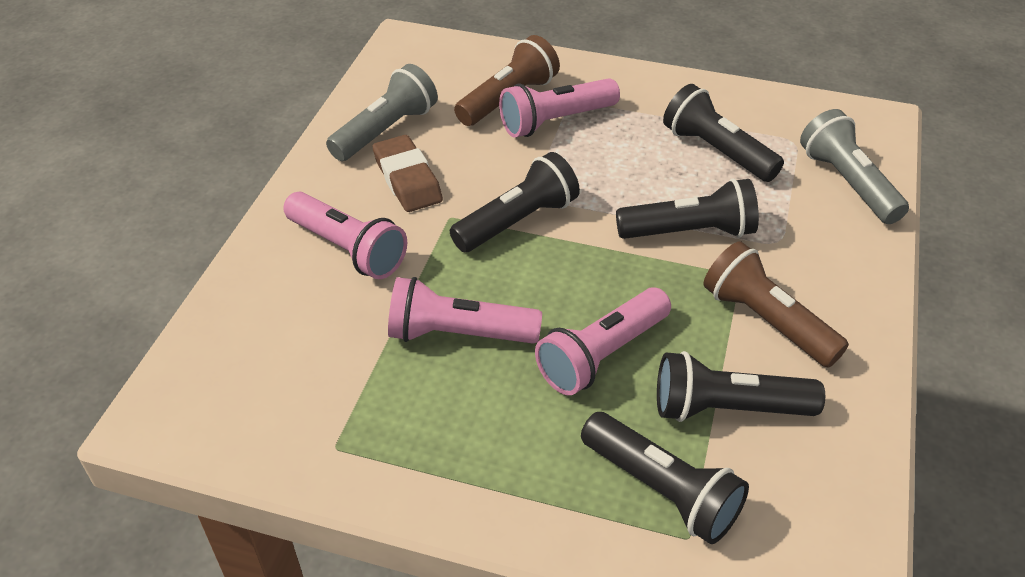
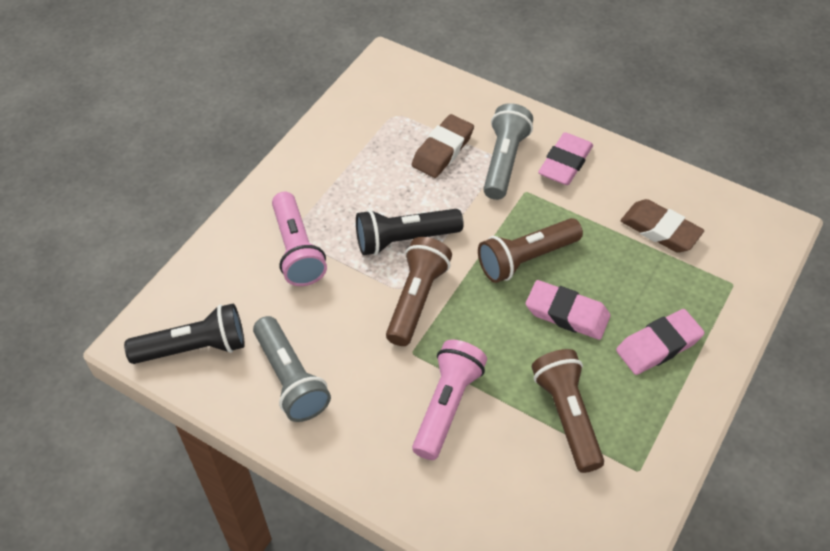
black flashlight: [450,152,580,252] [581,412,749,544] [616,178,759,239] [657,351,825,422] [663,84,784,182] = 5 -> [124,304,245,364] [356,209,464,256] = 2
brown eraser: [373,135,443,212] = 1 -> [412,114,474,178] [621,199,704,253] = 2
brown flashlight: [454,35,560,126] [704,241,849,368] = 2 -> [386,237,452,346] [478,218,583,283] [532,349,604,473] = 3
pink eraser: none = 0 -> [526,280,610,340] [538,132,593,185] [616,309,705,375] = 3
pink flashlight: [283,192,407,279] [388,277,542,344] [499,78,620,138] [535,287,671,395] = 4 -> [272,192,327,286] [412,340,487,460] = 2

